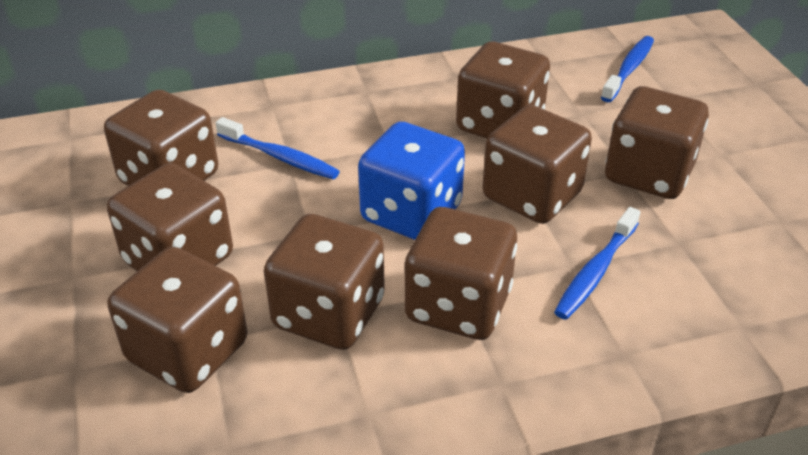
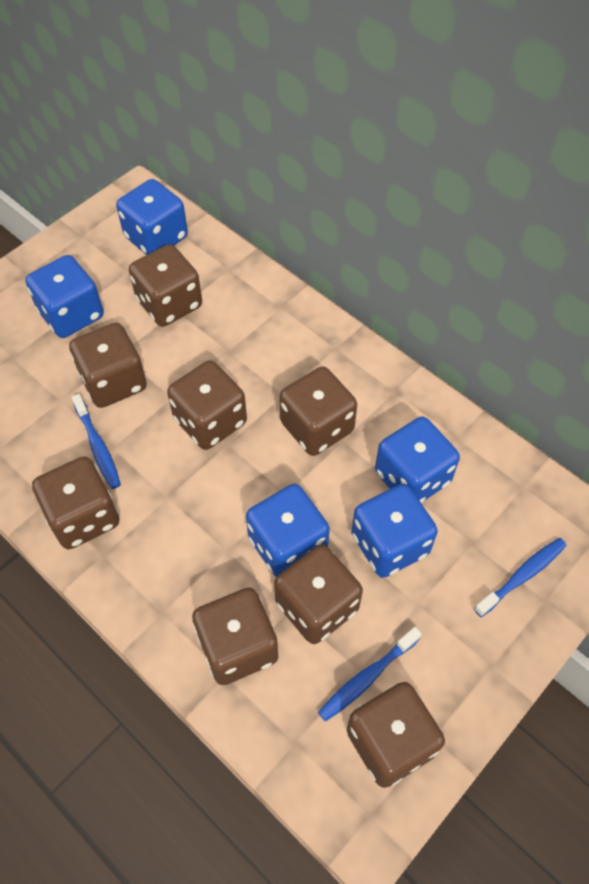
blue dice: [358,122,465,240] = 1 -> [25,255,104,338] [116,179,188,255] [246,484,330,577] [351,484,438,578] [375,416,460,503] = 5

